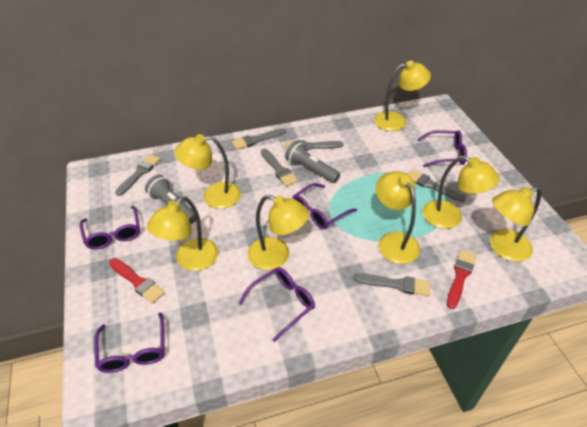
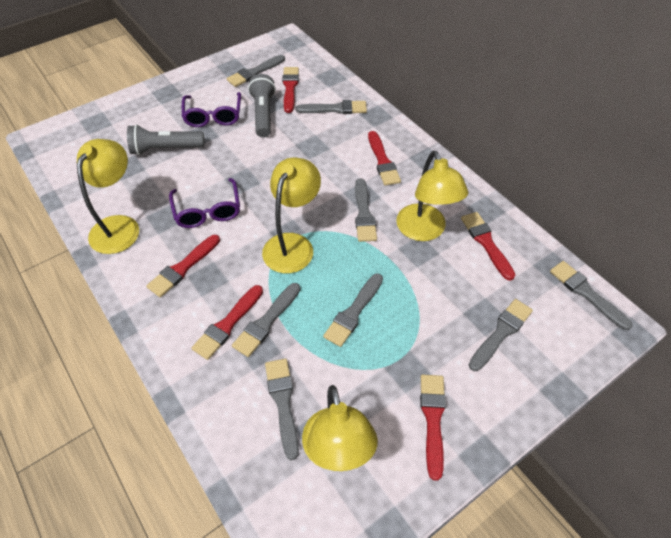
grey brush: [115,155,160,196] [232,128,286,150] [261,149,298,187] [286,140,343,151] [354,273,430,296] [408,170,466,202] = 6 -> [227,55,285,87] [232,283,300,357] [265,359,299,460] [296,100,367,114] [323,273,383,347] [355,178,377,242] [469,299,533,371] [550,261,633,330] = 8
purple glasses: [79,206,140,249] [94,312,165,373] [238,267,315,342] [293,183,357,229] [417,130,467,167] = 5 -> [169,178,240,228] [182,92,241,127] = 2
red brush: [109,258,165,304] [447,250,476,309] = 2 -> [146,235,220,297] [191,285,263,360] [282,67,299,113] [368,131,401,186] [420,375,446,481] [461,212,515,281] = 6
yellow lamp: [147,196,218,271] [175,134,241,209] [248,195,310,270] [374,61,431,131] [376,171,420,264] [422,155,500,229] [490,187,542,261] = 7 -> [77,139,139,254] [262,157,321,273] [302,385,378,471] [396,151,468,241] = 4

